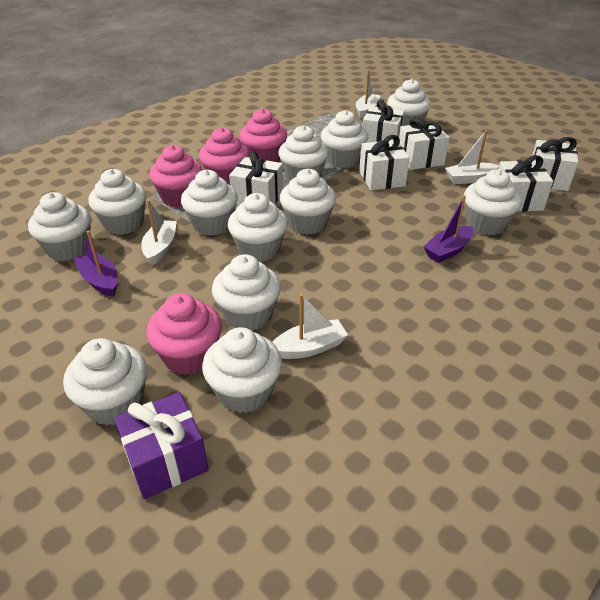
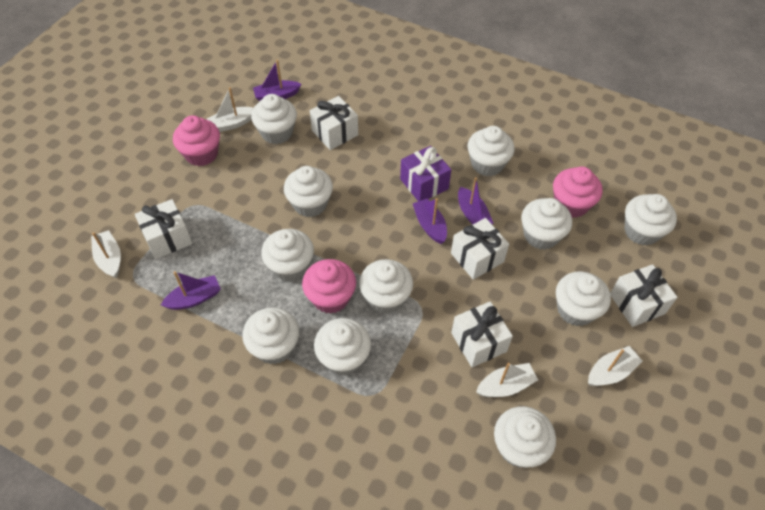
pink cupcake: [146,293,222,375] [149,145,203,208] [199,127,249,185] [240,109,287,162] = 4 -> [173,115,220,166] [302,259,356,314] [553,166,603,218] = 3
purple boat: [74,231,118,297] [424,195,474,263] = 2 -> [161,271,221,310] [253,60,301,101] [413,198,447,244] [458,177,494,225] = 4
white cupcake: [28,192,91,261] [63,338,147,425] [88,169,146,235] [181,170,238,236] [202,327,282,413] [212,254,281,331] [228,193,288,262] [278,125,329,181] [280,169,336,235] [321,110,368,168] [387,79,431,126] [464,169,522,235] = 12 -> [242,307,299,364] [251,94,297,144] [261,229,314,282] [284,166,333,217] [314,318,371,376] [359,259,413,314] [467,126,515,176] [494,406,556,468] [521,198,572,250] [556,271,611,326] [624,194,677,246] = 11
white gift: [229,151,283,206] [359,135,410,190] [363,100,405,143] [399,117,450,170] [498,155,553,212] [532,137,579,191] = 6 -> [135,199,193,259] [310,96,358,150] [451,218,509,280] [451,301,513,367] [610,264,677,327] = 5

